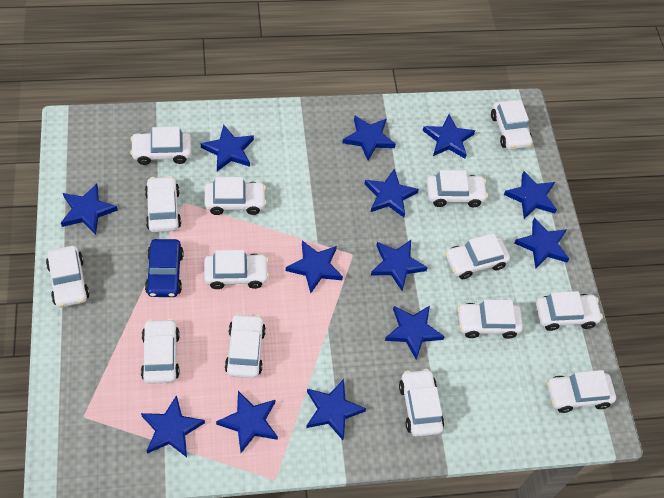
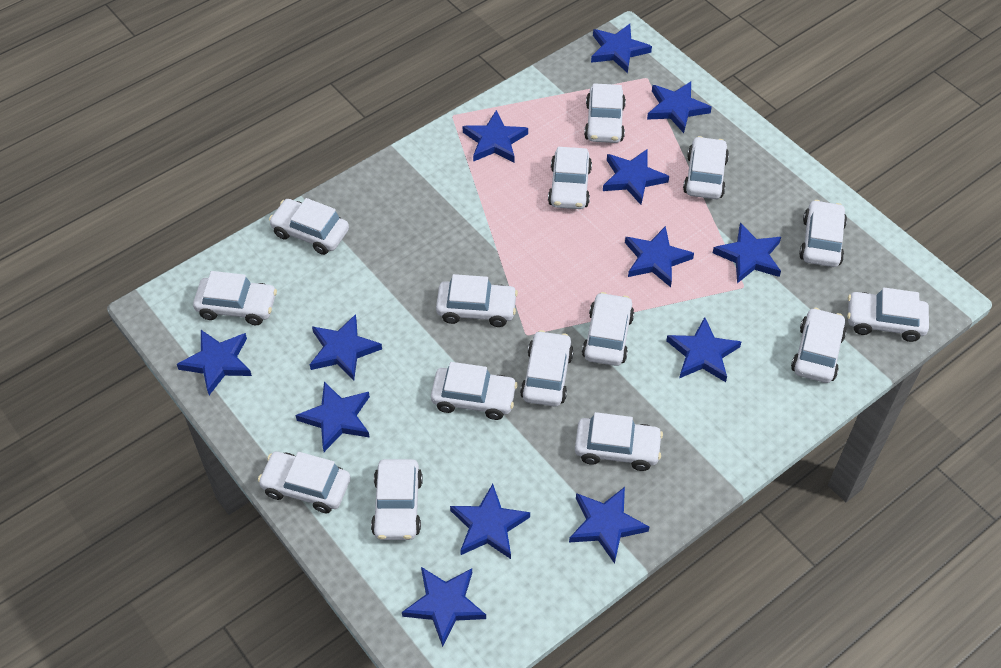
blue car: [145,239,183,297] = 1 -> none = 0
white car: [46,246,89,307] [130,127,191,165] [141,319,180,384] [145,176,181,232] [204,250,269,289] [205,177,267,215] [225,313,266,378] [399,369,444,437] [427,170,488,208] [445,233,510,279] [457,300,523,339] [491,100,532,150] [536,291,603,331] [547,370,616,413] = 14 -> [193,271,277,325] [258,452,351,513] [269,198,349,255] [371,459,423,540] [431,362,518,420] [436,274,518,327] [520,330,574,406] [548,147,592,209] [575,412,663,471] [582,292,634,366] [584,83,626,143] [683,136,729,199] [791,308,847,383] [799,200,847,267] [847,288,929,342] = 15

